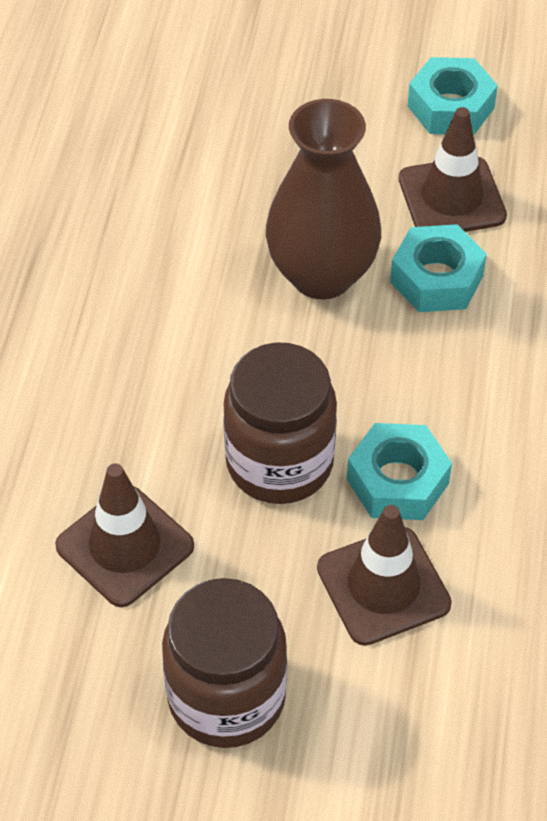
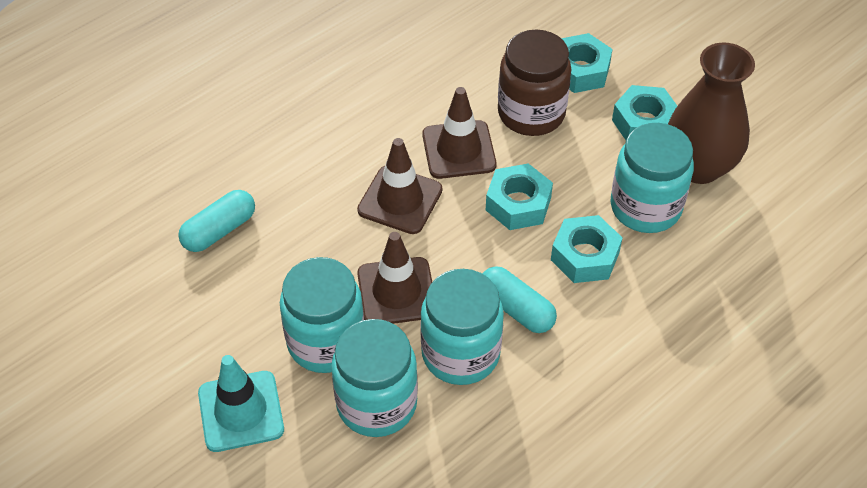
brown jar: [162,578,287,748] [223,342,337,504] = 2 -> [498,30,571,136] = 1
turquoise capsule: none = 0 -> [178,190,255,252] [482,266,557,333] = 2
turquoise jar: none = 0 -> [280,257,364,373] [331,319,418,437] [420,269,504,385] [610,123,694,233] = 4
turquoise nut: [347,423,452,520] [390,224,487,312] [407,57,498,135] = 3 -> [486,163,553,230] [551,215,623,283] [561,33,613,93] [612,85,677,140] = 4
turquoise traffic cone: none = 0 -> [198,355,284,452] = 1

